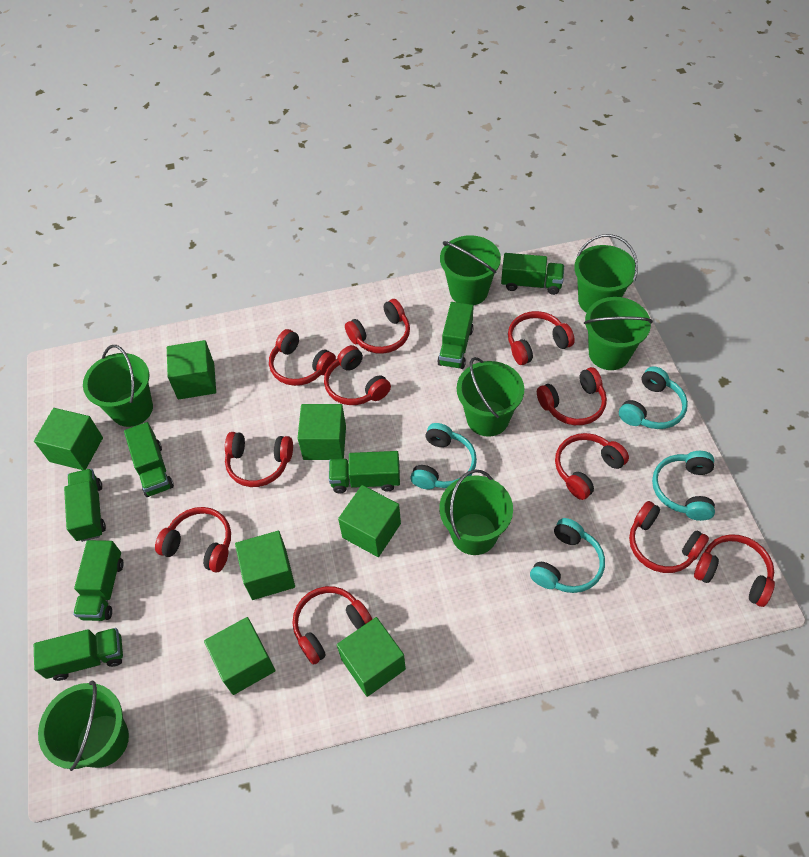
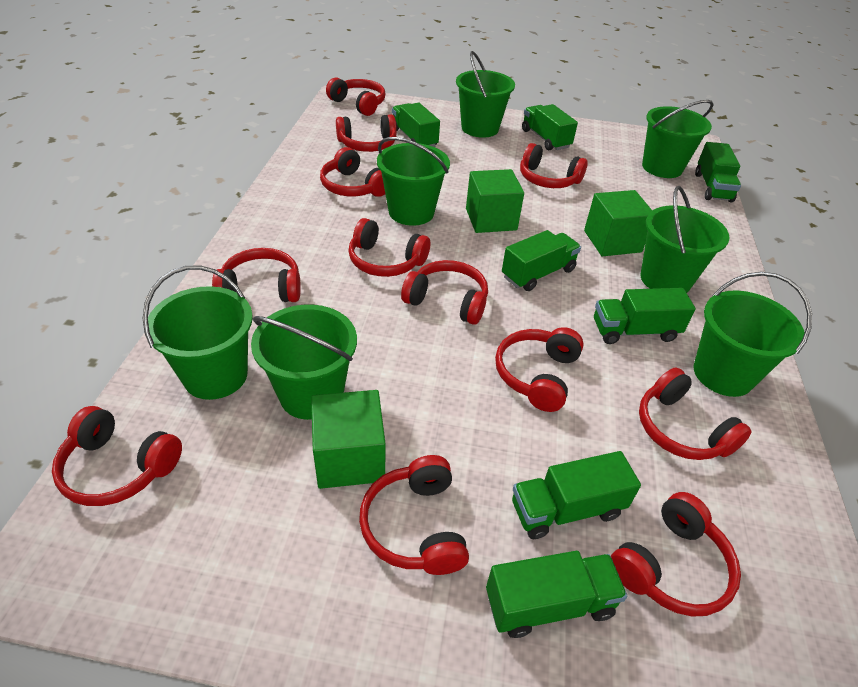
green cube: [34,408,103,470] [167,340,216,400] [204,617,275,695] [235,531,295,600] [297,404,346,460] [337,617,406,697] [338,485,401,557] = 7 -> [311,390,385,489] [466,169,524,233] [584,190,652,256] = 3
red headphones: [155,507,231,572] [225,432,293,487] [269,329,336,386] [293,586,372,665] [324,345,391,405] [345,299,410,354] [508,311,575,365] [537,367,607,425] [555,433,629,500] [629,501,709,573] [694,534,775,607] = 11 -> [52,406,182,506] [212,248,301,302] [320,147,385,197] [326,77,386,116] [336,114,397,152] [348,218,430,277] [359,455,469,575] [401,260,488,325] [495,327,584,412] [520,143,588,188] [611,492,741,617] [639,367,752,460] = 12
turquoise headphones: [410,423,477,490] [530,518,605,593] [619,366,688,429] [652,451,715,521] = 4 -> none = 0

